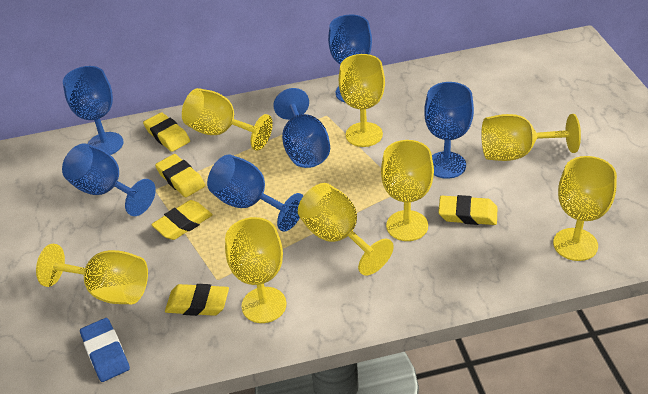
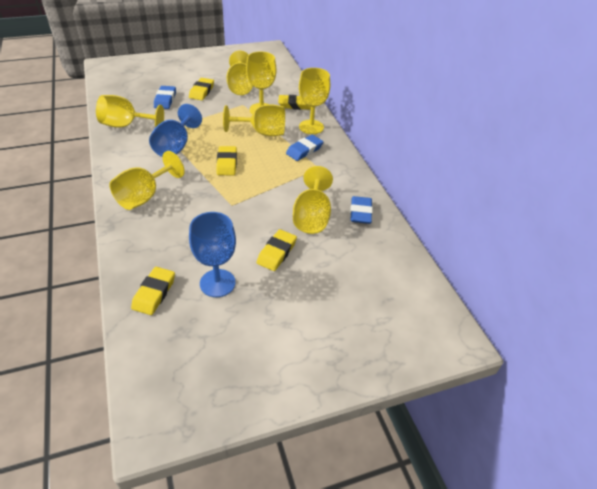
blue eraser: [80,318,130,382] = 1 -> [154,86,176,109] [286,135,323,161] [350,196,373,224] = 3
blue goblet: [62,144,156,216] [63,66,124,155] [207,155,303,232] [273,88,330,168] [328,15,372,103] [424,82,474,179] = 6 -> [149,104,202,157] [189,212,236,297] = 2
yellow goblet: [36,244,148,304] [182,88,273,151] [225,217,286,323] [298,183,394,276] [339,54,385,147] [381,140,434,241] [481,114,581,161] [553,156,617,261] = 8 -> [96,95,164,128] [109,151,185,210] [223,104,285,136] [226,51,253,95] [246,52,276,114] [293,166,333,234] [299,68,330,134] = 7

